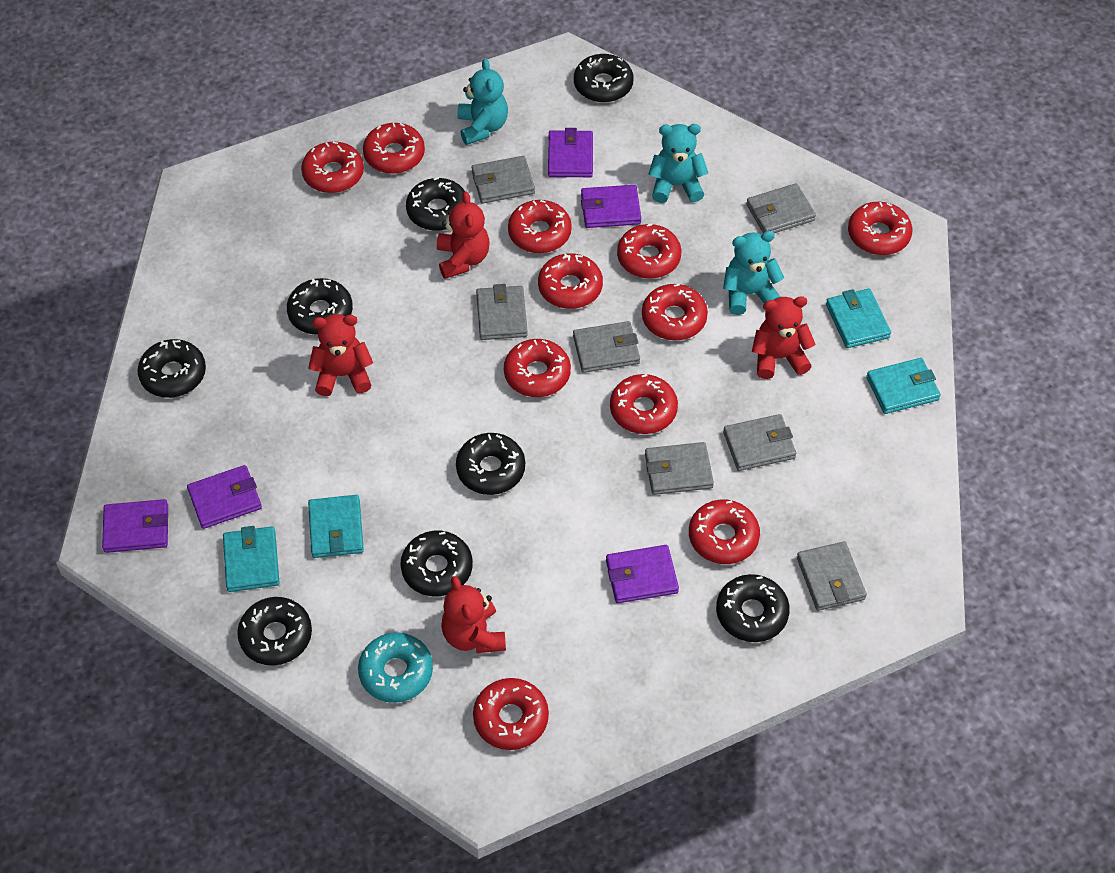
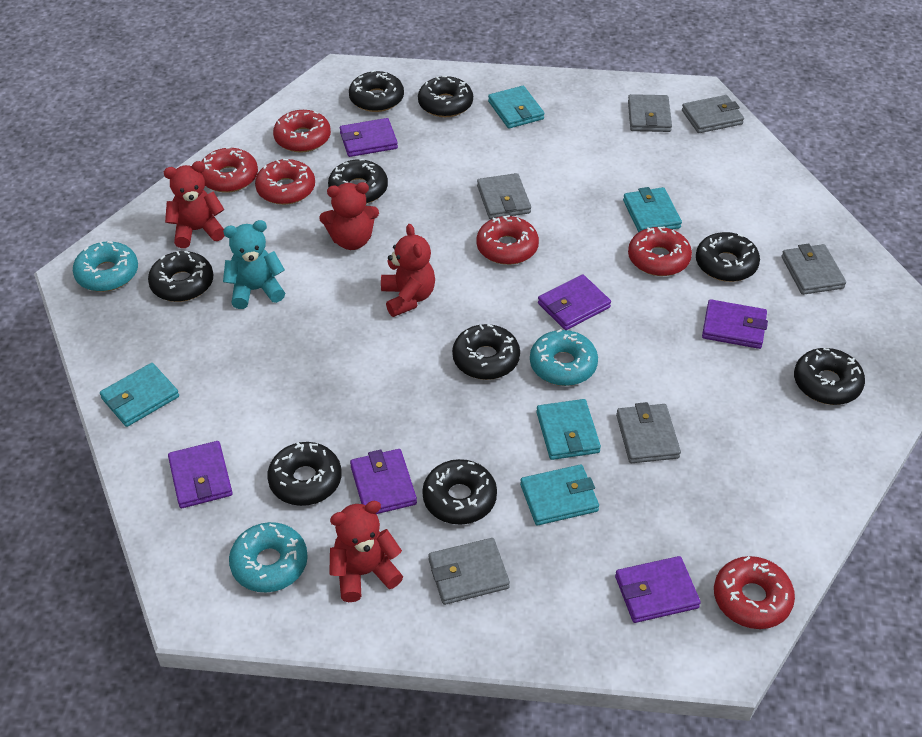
black donut: [137,339,206,398] [237,597,312,666] [287,278,353,335] [400,531,473,596] [406,177,465,231] [456,433,525,495] [574,54,634,102] [716,574,790,642] = 8 -> [148,251,214,302] [267,442,342,506] [328,159,388,204] [349,70,404,112] [418,76,473,117] [422,459,497,525] [452,324,520,380] [696,232,760,282] [794,348,865,405] = 9
grey wallet: [471,156,535,204] [476,284,528,340] [573,321,640,373] [645,442,714,495] [723,414,796,471] [746,183,816,233] [797,541,867,611] = 7 -> [428,538,510,605] [477,173,531,219] [616,402,681,463] [628,94,672,132] [682,95,744,133] [782,243,846,295] = 6
purple wallet: [102,499,168,553] [187,465,262,529] [548,128,593,177] [581,185,641,228] [606,545,679,603] = 5 -> [168,441,233,508] [340,118,398,157] [350,449,417,514] [538,274,611,330] [615,556,701,623] [702,299,768,349] = 6
red donut: [301,141,364,193] [363,123,425,174] [473,678,549,750] [504,339,571,397] [508,200,572,253] [538,253,603,309] [610,374,678,434] [617,223,681,279] [642,284,708,340] [689,500,760,564] [848,202,913,255] = 11 -> [201,146,258,193] [255,159,315,205] [273,110,331,153] [476,215,539,265] [628,226,692,276] [714,556,795,629] = 6
turquoise donut: [358,632,433,703] = 1 -> [73,241,138,292] [229,522,308,593] [530,329,598,386] = 3
turquoise teddy bear: [457,59,508,145] [648,124,708,203] [723,231,784,315] = 3 -> [223,220,285,309] = 1
turquoise wallet: [223,526,280,592] [308,495,364,558] [826,289,891,348] [866,358,941,414] = 4 -> [100,363,179,427] [488,86,545,129] [520,464,599,525] [537,399,601,460] [623,187,682,232] = 5

